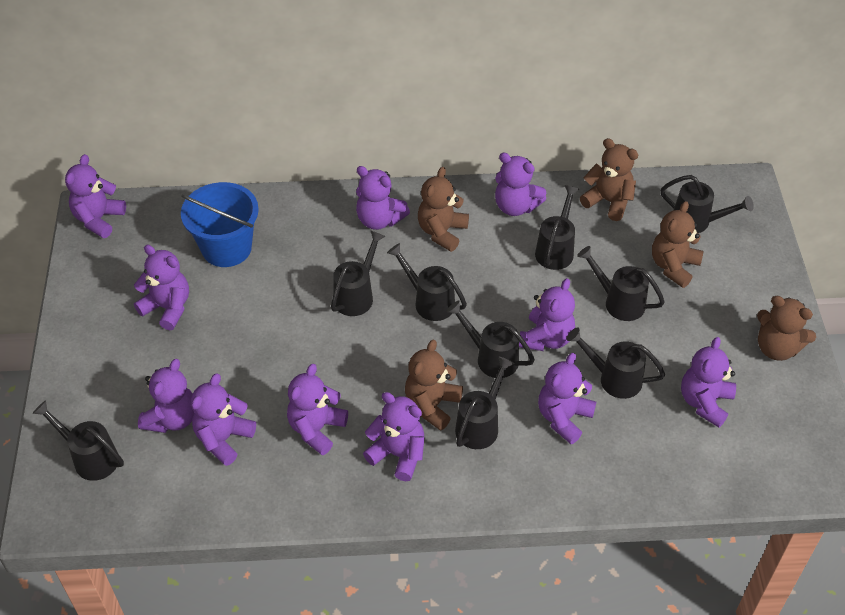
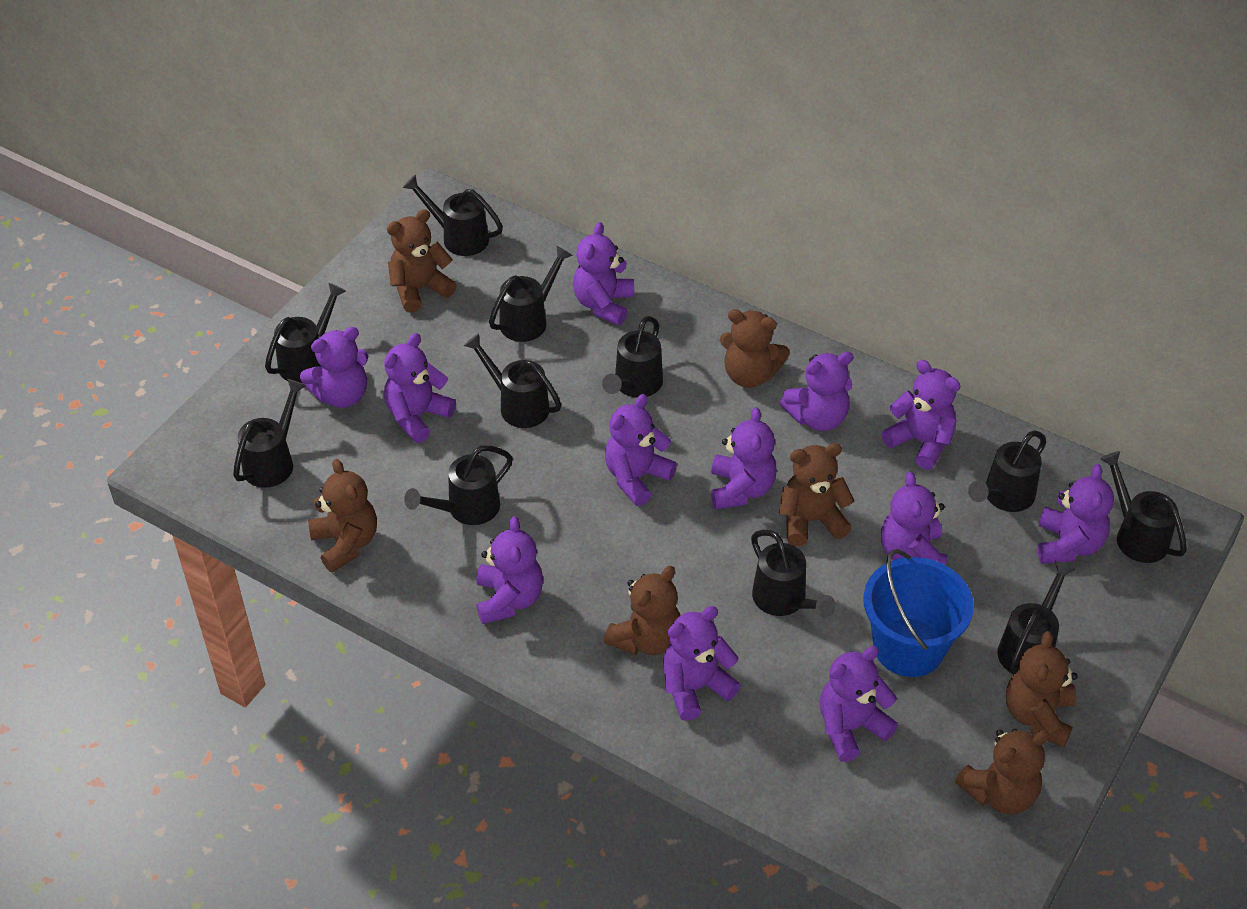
black watering can: [32,400,124,481] [331,231,385,316] [387,243,467,321] [446,300,535,378] [455,356,515,449] [535,185,579,270] [567,327,665,399] [577,246,665,321] [660,175,754,233] = 9 -> [233,379,307,488] [265,283,346,383] [403,175,503,256] [404,445,513,525] [463,333,561,428] [489,245,573,342] [602,316,663,398] [751,530,836,617] [968,430,1046,512] [997,560,1076,674] [1100,451,1187,563] = 11
brown teddy bear: [405,340,463,431] [418,167,469,252] [580,138,638,221] [652,201,704,288] [757,296,816,361] = 5 -> [308,459,377,573] [387,209,457,313] [604,566,680,655] [720,309,790,388] [779,443,854,546] [955,729,1050,815] [1006,631,1078,748] = 7
purple teddy bear: [65,154,126,238] [134,245,189,330] [138,359,194,433] [191,373,256,466] [287,364,348,455] [356,166,410,230] [363,392,424,482] [495,153,546,216] [519,278,575,351] [538,353,596,444] [681,337,736,427] = 11 -> [300,327,368,408] [384,333,456,443] [476,516,543,624] [573,222,634,326] [605,394,677,506] [663,606,741,721] [711,407,777,510] [780,351,853,431] [819,646,898,762] [881,472,947,565] [882,360,960,470] [1038,464,1114,564] = 12

